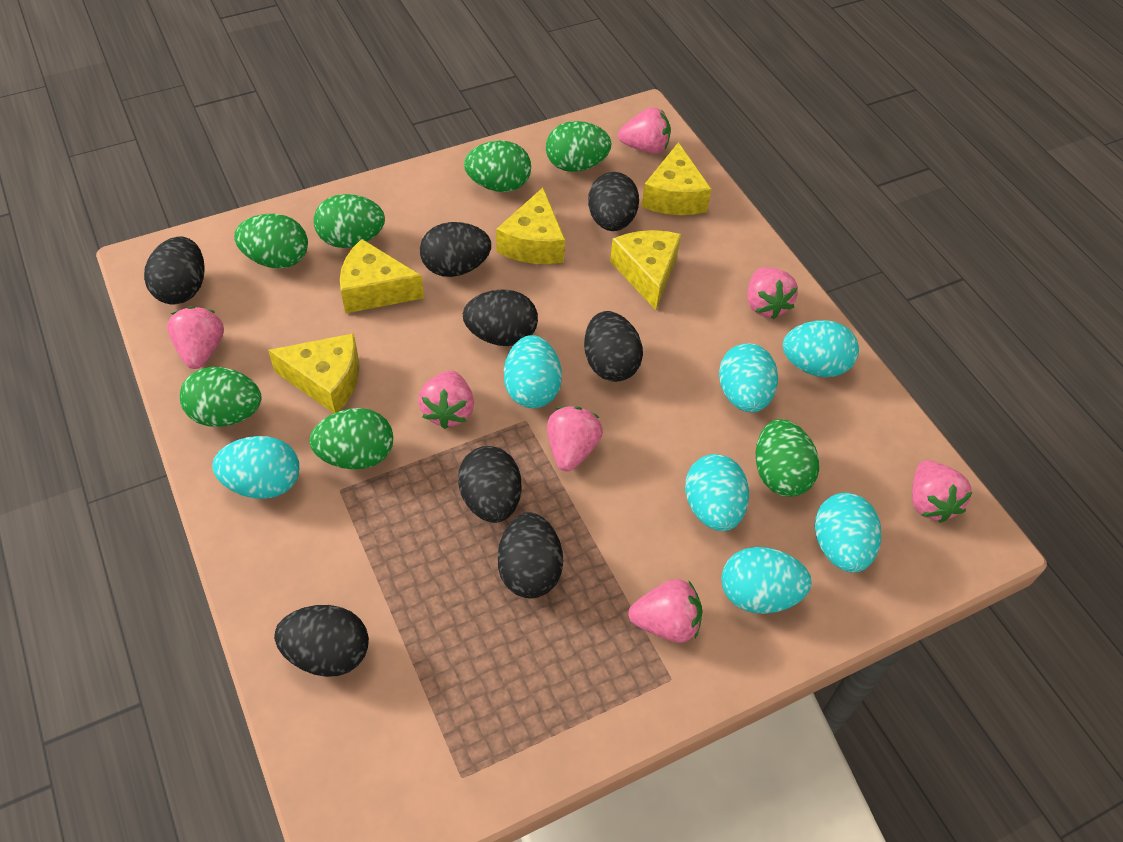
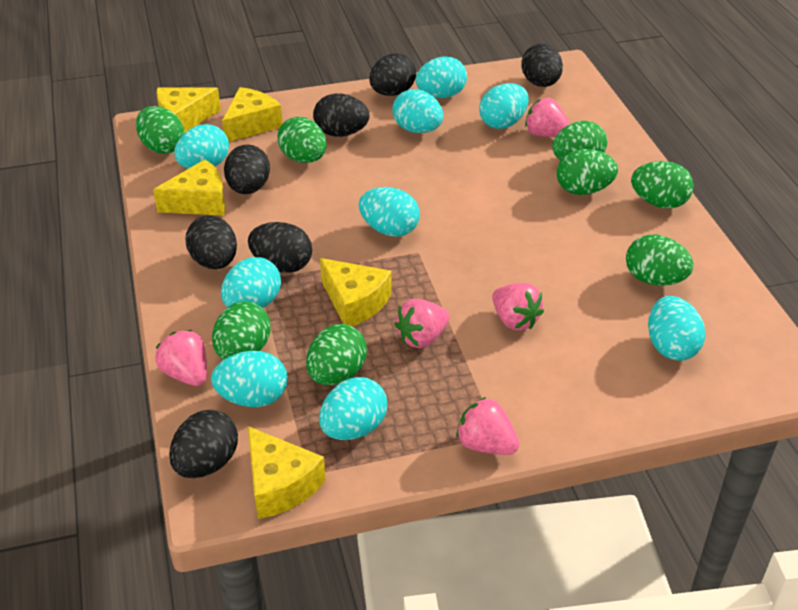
black egg: [144,236,205,305] [274,605,369,677] [420,222,491,277] [458,446,522,523] [463,289,538,346] [498,512,563,598] [584,311,643,382] [588,172,639,231] = 8 -> [169,410,238,478] [185,216,237,269] [224,145,270,194] [248,222,312,273] [313,94,370,137] [370,53,416,96] [521,44,563,87] = 7
green egg: [180,367,262,427] [234,214,308,269] [309,408,393,469] [314,194,385,248] [464,141,531,192] [546,121,612,172] [756,419,819,497] = 7 -> [136,106,184,154] [212,301,271,360] [277,117,327,163] [306,324,367,385] [552,121,607,160] [557,149,618,195] [626,235,694,286] [631,161,694,209] = 8
pink strawberry: [167,306,224,369] [418,370,474,429] [547,406,603,471] [618,107,671,154] [628,579,702,643] [747,267,798,319] [912,460,972,523] = 7 -> [155,330,207,386] [395,299,450,348] [456,397,519,455] [492,283,544,330] [525,98,570,137] = 5
turquoise egg: [213,436,299,499] [504,335,562,408] [685,454,749,531] [719,343,778,413] [721,547,811,614] [783,320,859,377] [815,493,881,572] = 7 -> [174,124,229,169] [211,351,288,407] [221,257,281,308] [319,377,387,440] [359,187,420,237] [392,89,444,133] [416,57,467,98] [479,83,528,129] [648,296,705,361] = 9

